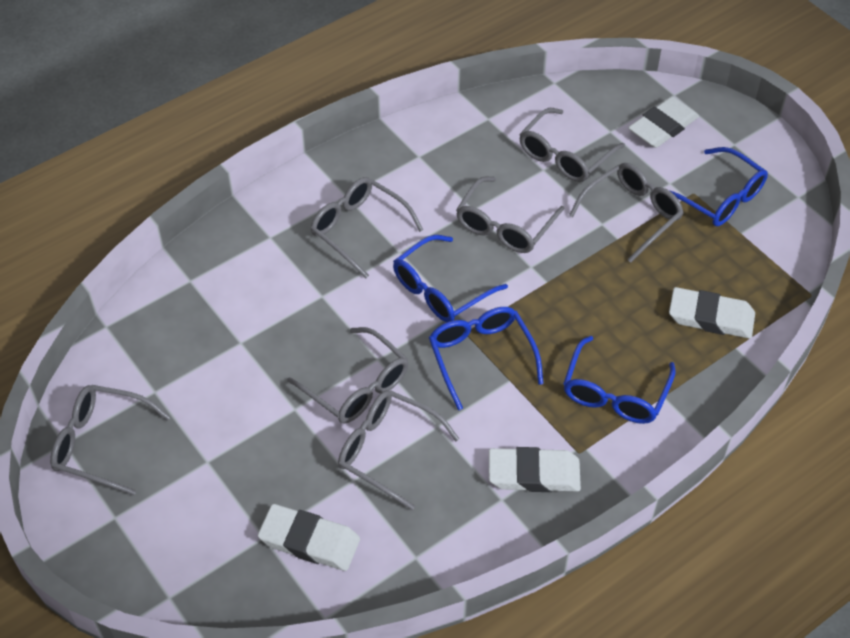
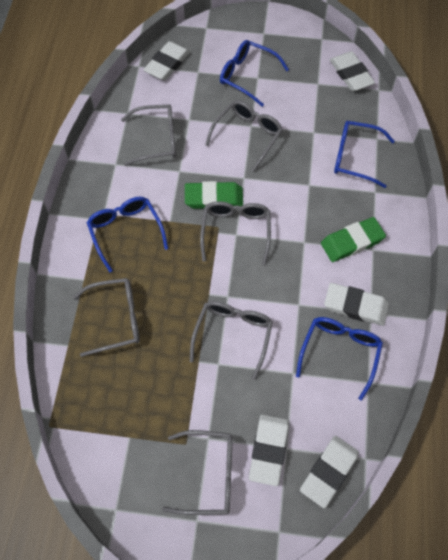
green eraser: none = 0 -> [185,181,243,209] [321,217,386,262] = 2
grey glasses: [50,385,170,495] [287,327,409,423] [310,177,423,278] [338,390,460,510] [456,176,564,253] [519,108,625,182] [569,163,683,263] = 7 -> [73,278,140,357] [121,105,176,166] [162,430,233,515] [190,301,273,380] [200,201,271,265] [205,100,283,172] = 6
white eraser: [258,504,360,571] [489,447,581,492] [628,97,699,148] [669,287,755,339] = 4 -> [143,41,190,80] [249,415,289,486] [300,436,359,508] [324,283,389,326] [330,51,375,91] = 5

